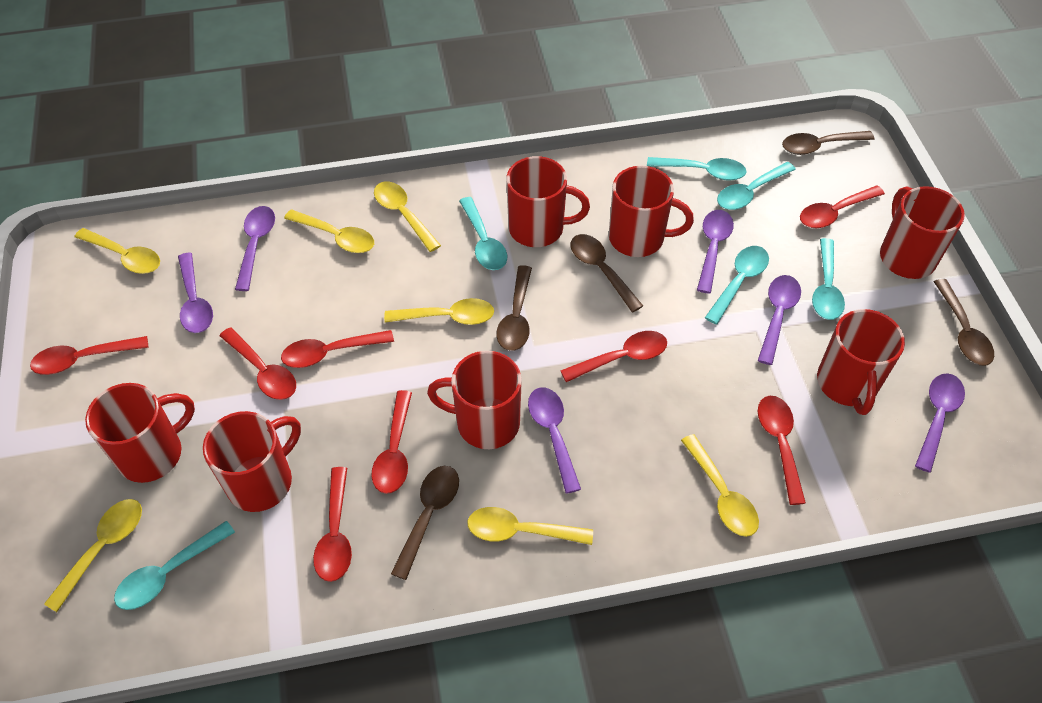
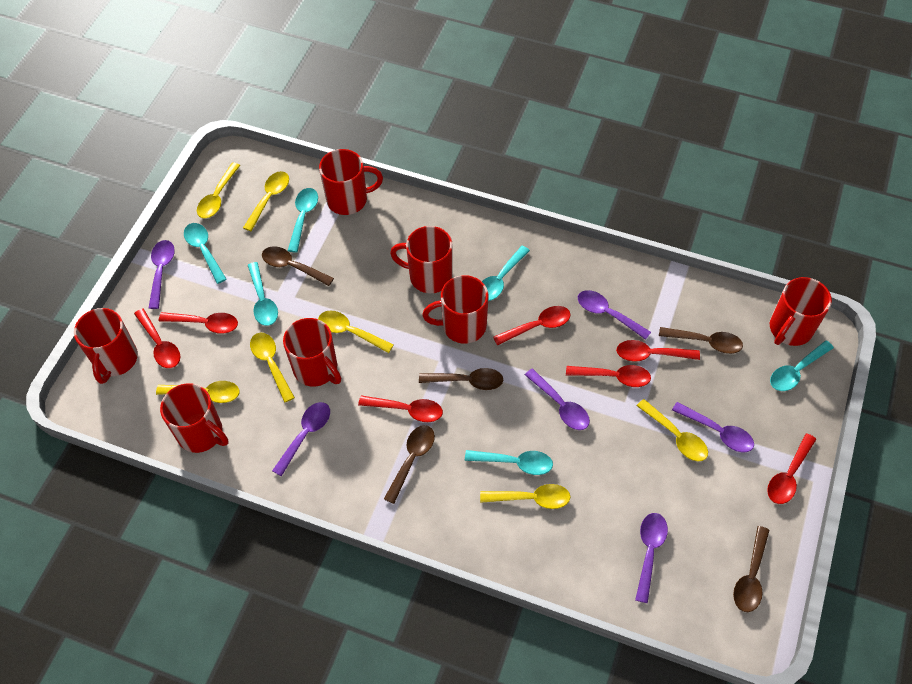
red spoon: [30,336,149,375] [220,327,296,400] [281,330,394,368] [313,467,352,582] [371,390,412,494] [560,331,667,382] [758,396,806,505] [800,186,885,228] = 8 -> [134,308,180,368] [159,312,238,334] [358,395,443,422] [493,306,571,346] [566,365,651,387] [616,340,700,362] [767,433,816,504] = 7

